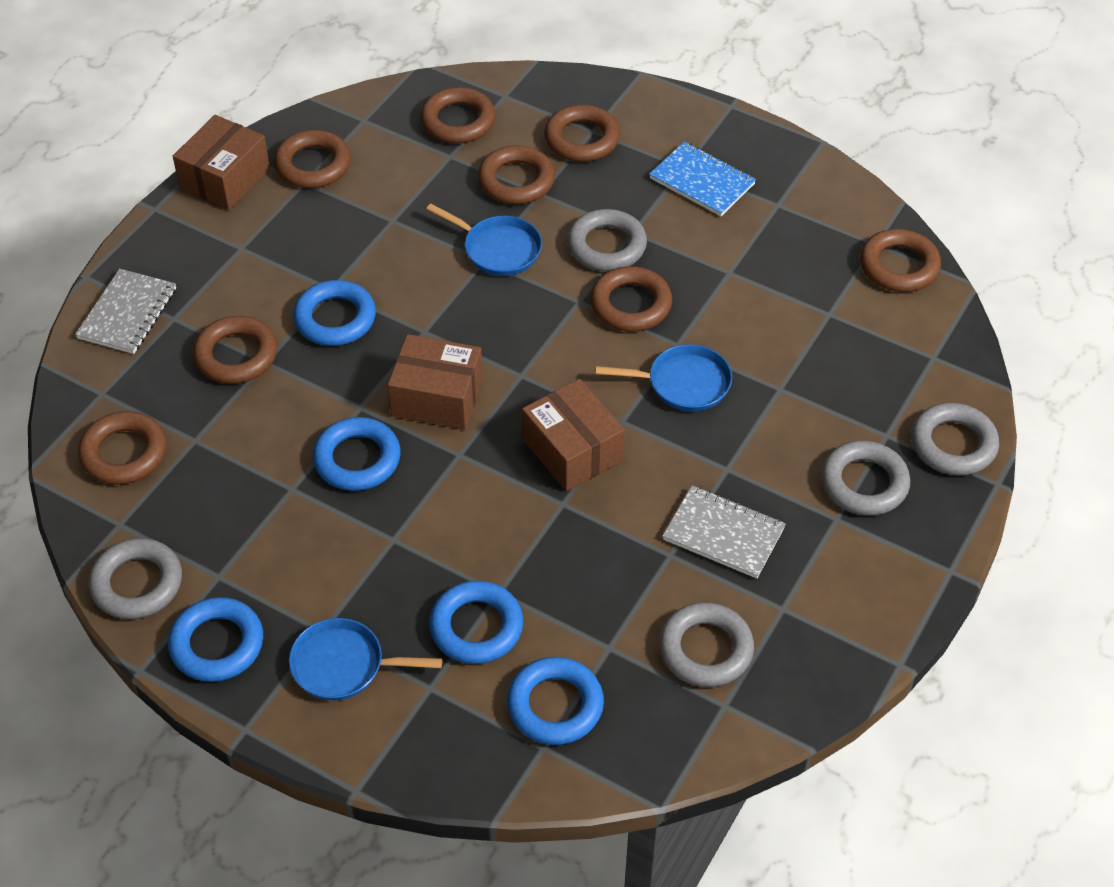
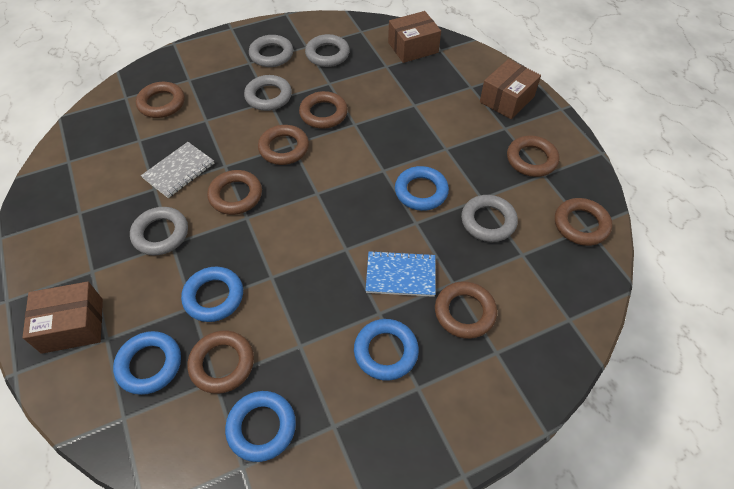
blue pan: [289,618,442,700] [426,204,542,276] [596,344,732,411] = 3 -> none = 0
grey notebook: [75,269,176,354] [663,485,786,579] = 2 -> [141,142,214,198] = 1

